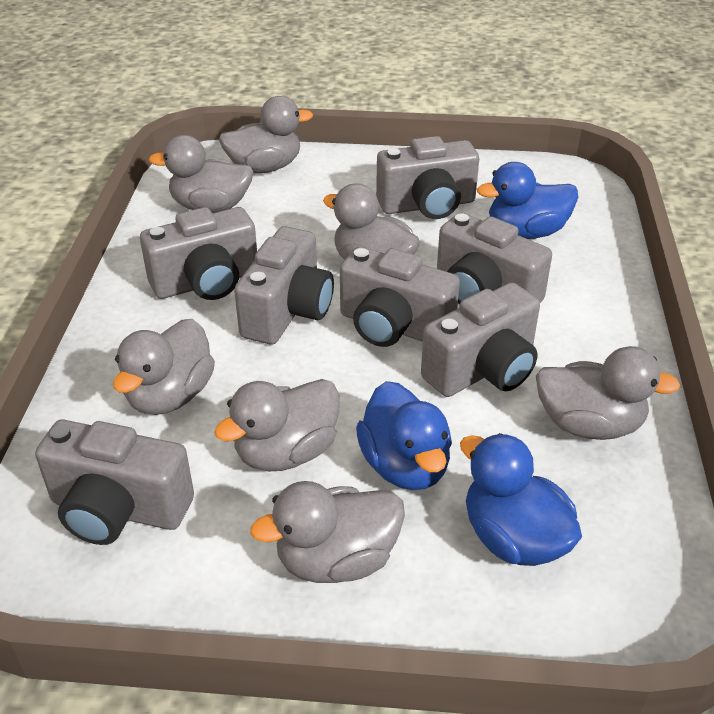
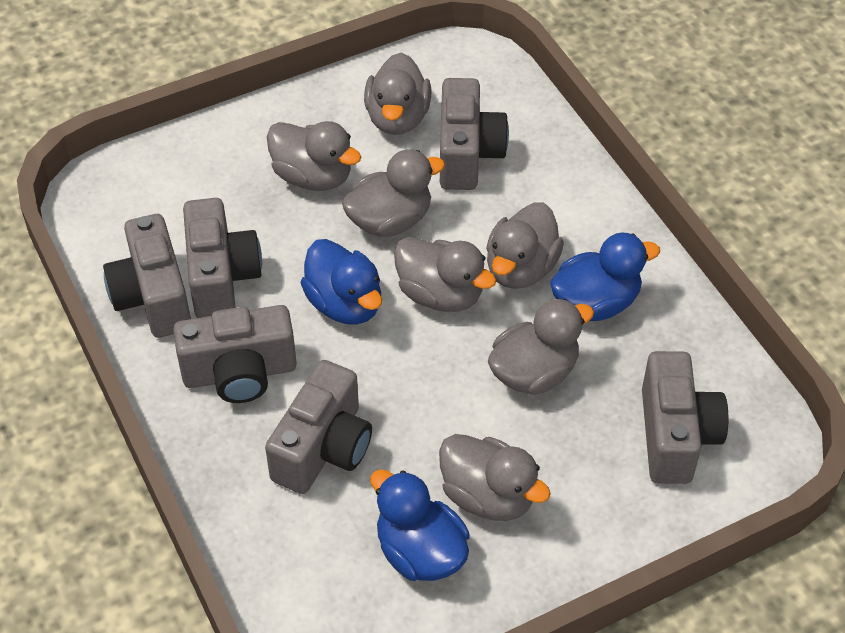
grey camera: [35,420,194,545] [140,207,257,300] [234,226,334,344] [340,247,460,347] [376,136,479,219] [421,282,540,397] [437,213,552,304] = 7 -> [103,214,191,338] [173,305,297,403] [183,198,262,318] [265,360,372,494] [440,78,509,190] [642,351,728,484] = 6

